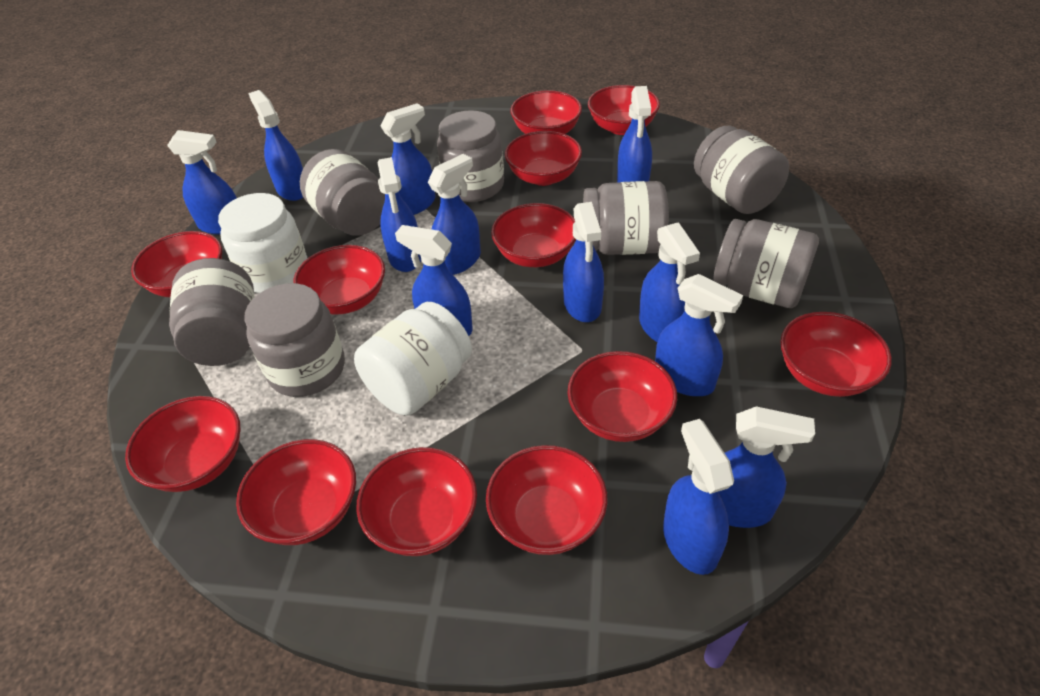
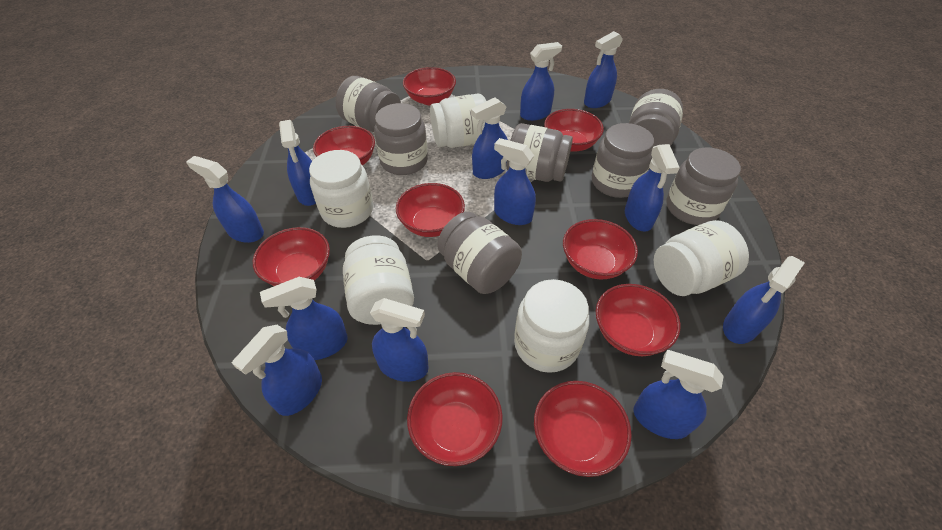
red bowl: [125,396,240,492] [131,231,222,297] [236,439,356,545] [293,245,385,315] [356,447,477,556] [486,445,607,555] [491,203,576,267] [505,131,582,186] [510,90,582,134] [568,351,677,442] [588,85,660,135] [780,312,892,397] = 12 -> [253,227,330,286] [313,126,375,165] [396,183,465,237] [403,67,456,105] [407,372,503,466] [534,381,632,477] [544,109,604,151] [563,219,638,279] [596,284,681,356] = 9
white jar: [218,193,307,293] [354,302,472,415] = 2 -> [309,150,373,228] [343,235,414,325] [430,94,486,148] [514,279,589,373] [654,220,749,296] = 5

